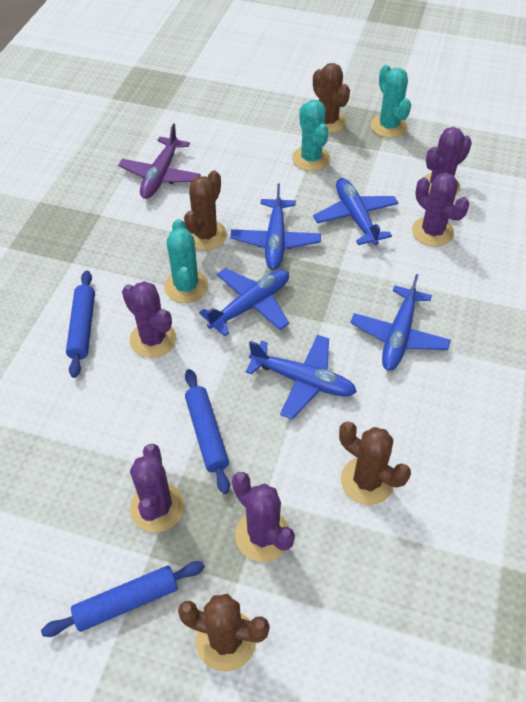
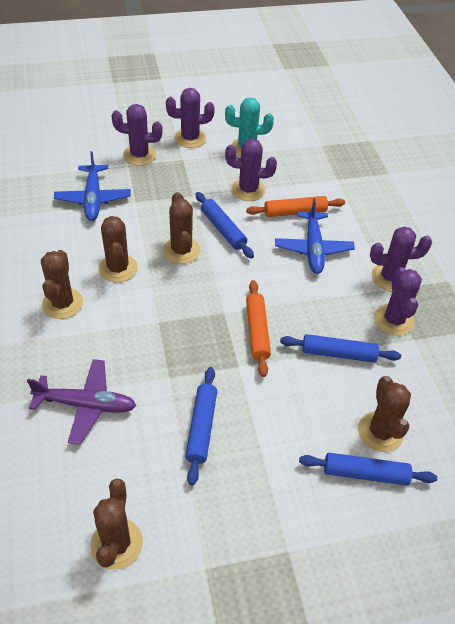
blue plane: [199,268,289,337] [230,184,321,270] [245,335,357,419] [313,178,399,245] [350,274,451,371] = 5 -> [54,151,131,221] [275,198,355,274] = 2
blue rolling pin: [41,561,205,637] [66,271,95,378] [185,369,230,494] = 3 -> [185,367,217,485] [196,192,254,259] [280,334,401,363] [299,453,437,486] = 4
brown cactus: [178,594,270,672] [184,170,227,250] [313,63,350,133] [339,421,411,505] = 4 -> [41,250,83,319] [90,479,143,570] [99,216,138,282] [163,192,200,264] [358,376,411,452] = 5
orange rolling pin: none = 0 -> [246,196,345,217] [246,280,271,377] = 2
turquoise cactus: [164,219,208,303] [292,100,330,171] [371,65,411,138] = 3 -> [225,97,274,157] = 1

